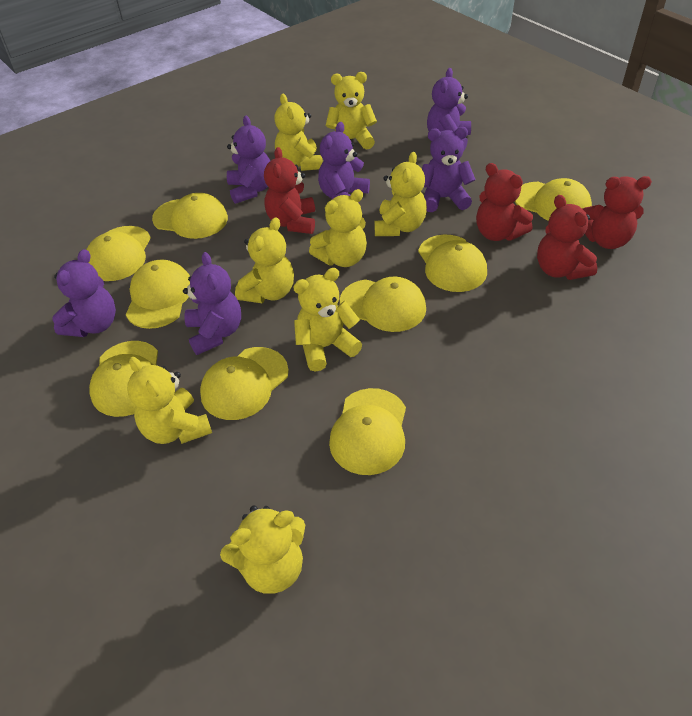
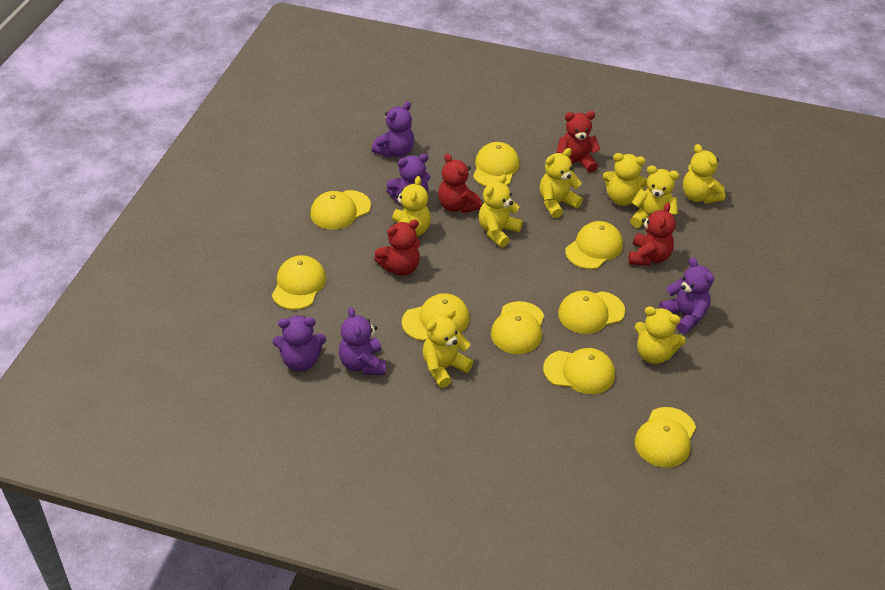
purple teddy bear: [52,249,116,337] [183,252,241,355] [227,116,270,204] [318,122,370,203] [422,127,476,212] [427,68,471,150] = 6 -> [273,315,326,372] [339,307,386,375] [372,101,414,158] [386,154,431,204] [659,257,714,334] = 5

